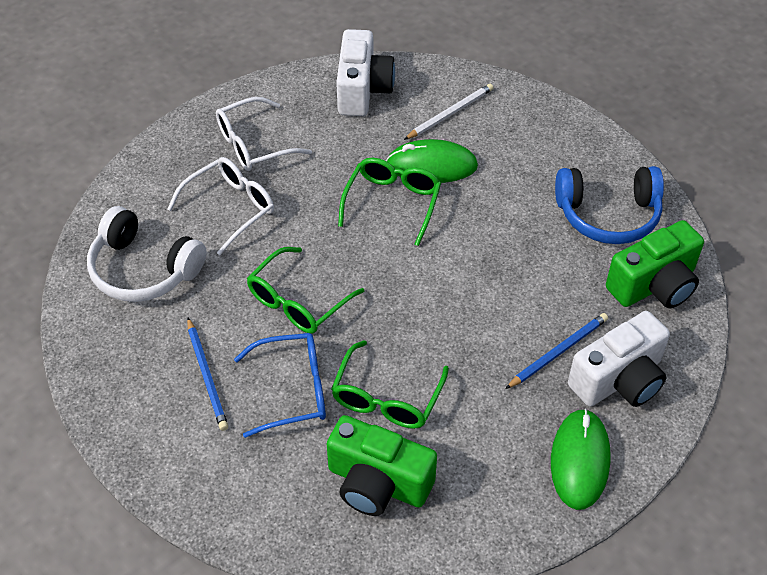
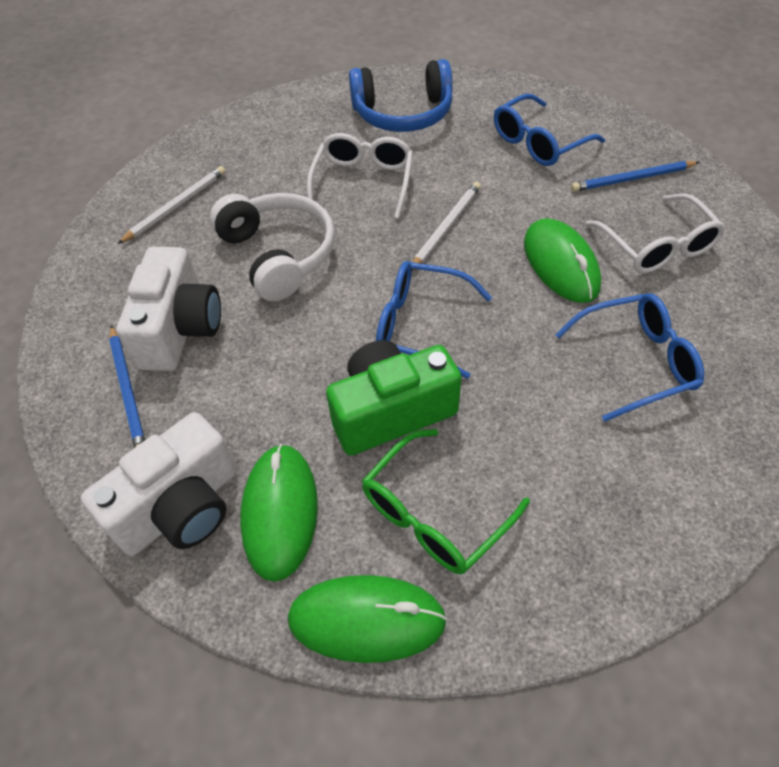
blue glasses: [234,333,326,438] = 1 -> [376,261,492,379] [494,94,605,166] [555,293,704,422] = 3
green camera: [327,415,437,516] [606,220,704,308] = 2 -> [326,340,462,455] = 1
green glasses: [247,247,364,334] [331,340,449,429] [338,158,441,246] = 3 -> [362,429,530,574] = 1
green mouse: [386,139,478,183] [551,408,611,510] = 2 -> [240,444,318,582] [288,575,447,663] [524,218,601,303] = 3
white pencil: [404,84,493,140] = 1 -> [118,166,226,244] [412,182,481,271] = 2

